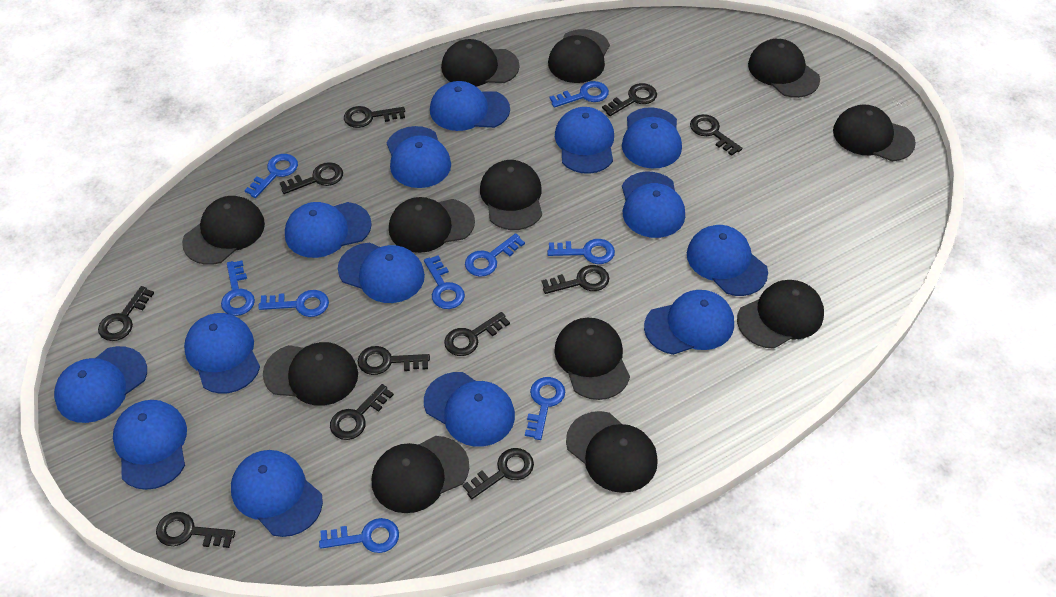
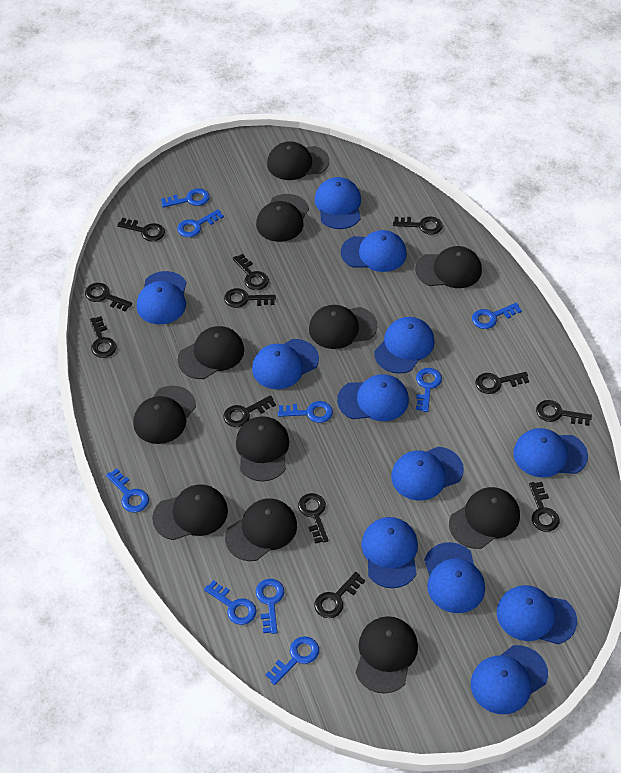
black cap: [182,196,265,265] [263,342,358,406] [372,436,469,513] [389,197,475,253] [441,39,519,86] [480,160,542,230] [548,29,610,83] [554,318,630,400] [566,411,658,493] [737,280,824,349] [748,39,820,98] [833,105,916,161] = 12 -> [133,385,196,444] [152,484,228,540] [177,326,244,379] [225,498,297,561] [236,416,289,482] [256,194,309,242] [267,141,329,180] [309,305,377,349] [356,616,418,694] [415,246,482,288] [449,487,520,549] = 11
black key: [98,286,154,341] [156,512,235,548] [280,162,343,194] [330,384,394,440] [344,106,405,128] [358,346,430,375] [444,312,510,356] [463,448,534,499] [542,265,609,294] [602,83,657,116] [690,114,742,156] = 11 -> [85,283,132,312] [90,316,117,358] [117,218,165,241] [223,395,276,427] [224,288,276,308] [233,254,269,290] [298,493,328,544] [314,572,365,618] [393,217,443,235] [475,372,529,394] [529,482,560,532] [536,400,592,426] = 12
blue cap: [54,346,147,423] [113,400,187,490] [184,313,260,394] [231,450,323,537] [285,202,372,258] [338,242,425,303] [387,126,451,188] [424,372,515,447] [430,81,510,131] [555,107,614,174] [622,107,682,168] [622,172,685,238] [644,290,734,355] [687,225,768,296] = 14 -> [137,271,186,324] [252,339,319,389] [315,177,361,229] [337,374,409,421] [341,230,407,272] [361,517,418,588] [374,317,435,374] [391,447,464,501] [424,542,485,613] [471,645,548,714] [497,585,577,644] [513,428,588,477] = 12

